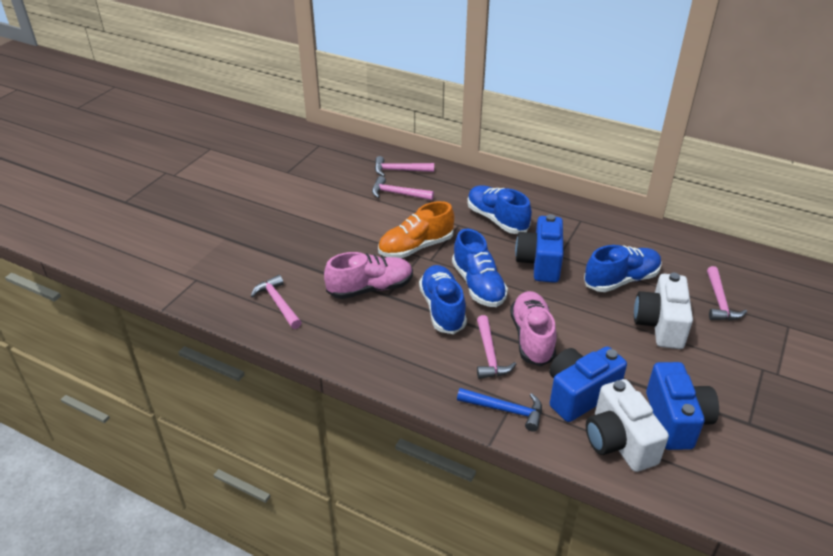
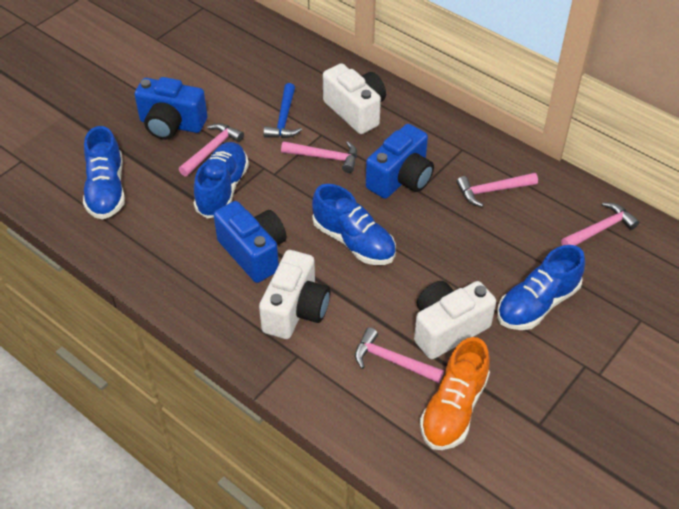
pink shoe: [324,252,413,299] [510,291,557,367] = 2 -> none = 0
white camera: [586,379,669,472] [634,273,693,349] = 2 -> [259,250,330,339] [323,63,386,134] [414,281,496,359] = 3

